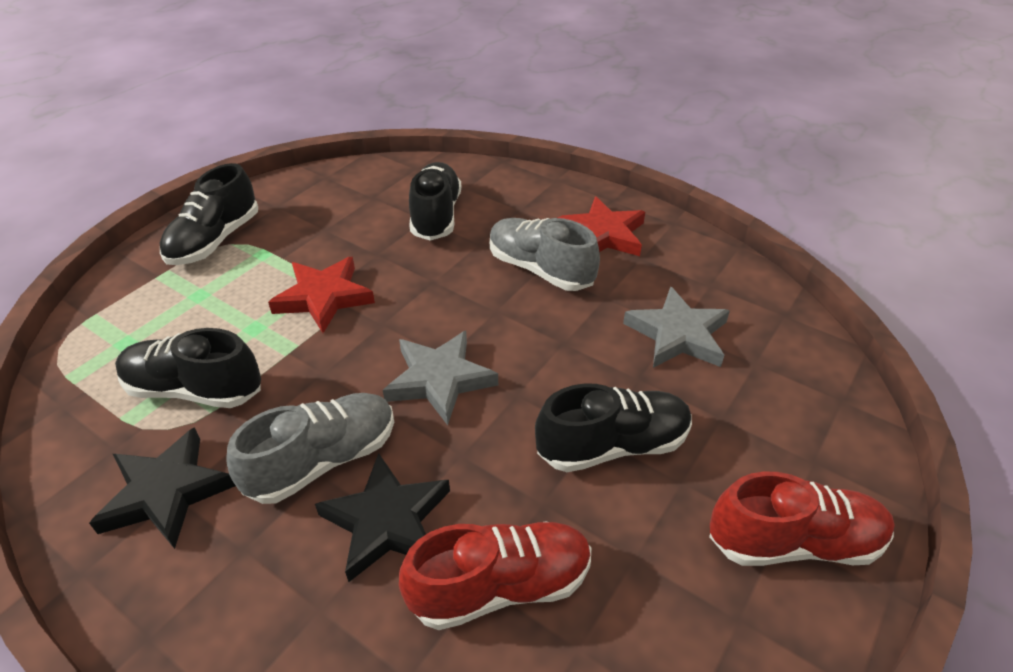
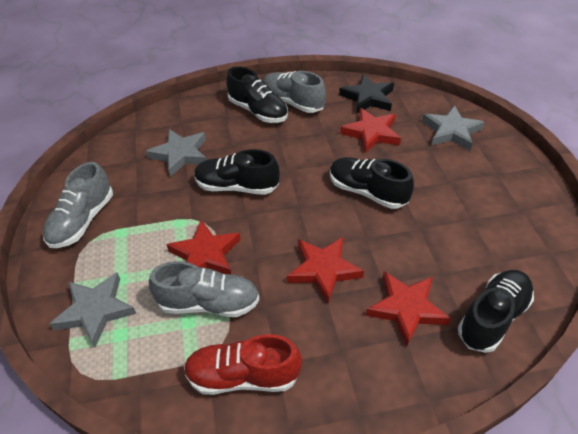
black star: [89,427,236,549] [315,453,450,582] = 2 -> [339,74,394,114] = 1
grey shoe: [226,393,394,504] [490,218,600,291] = 2 -> [43,162,113,248] [149,261,259,317] [263,71,326,113] = 3
grey star: [383,331,498,425] [623,287,730,368] = 2 -> [50,272,136,347] [146,129,207,177] [422,105,485,150] = 3
red shoe: [399,521,591,630] [709,471,895,566] = 2 -> [184,334,302,395] = 1
red star: [268,257,375,333] [557,197,645,256] = 2 -> [166,219,240,274] [287,237,364,304] [340,108,401,153] [366,272,451,347] = 4

